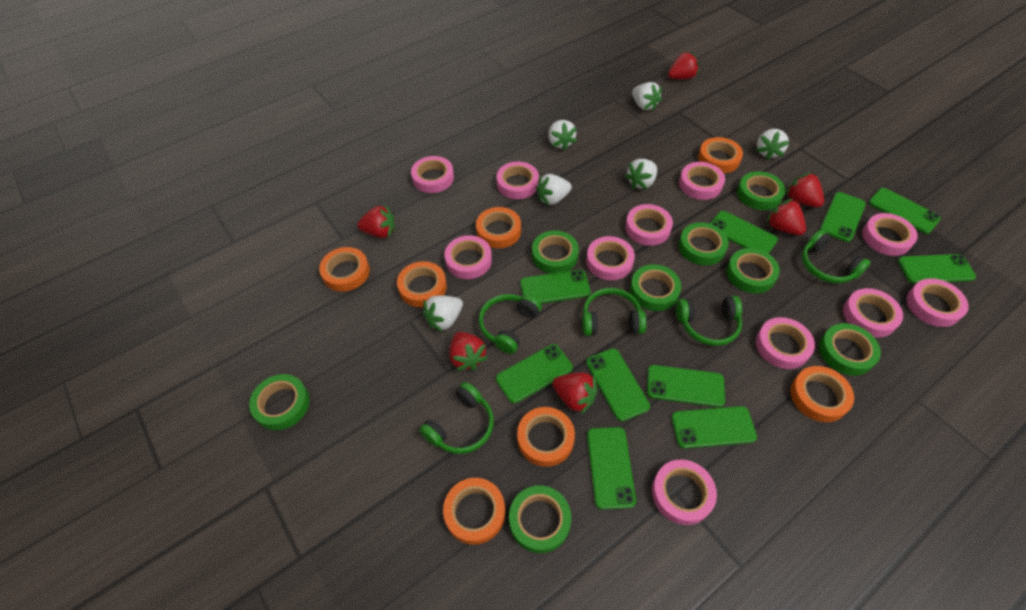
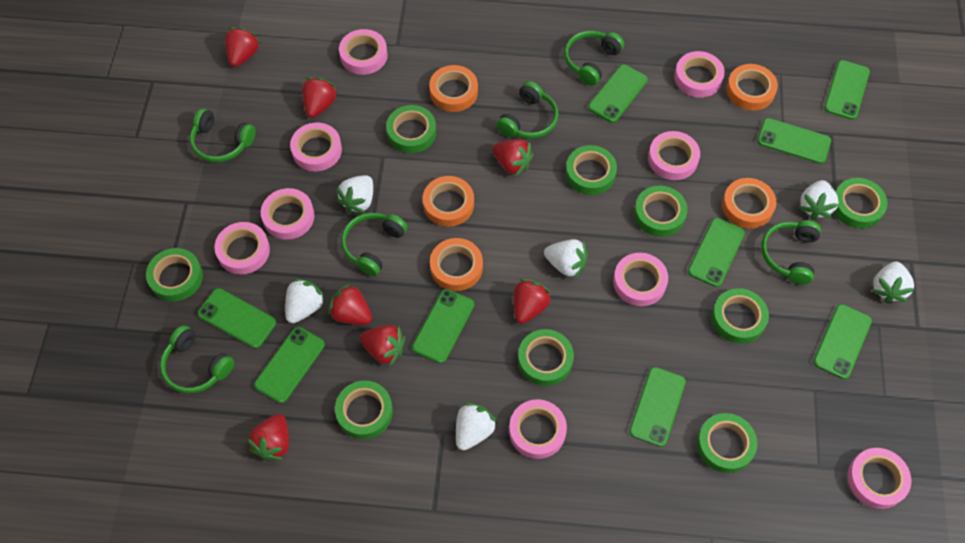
green headphones: [419,382,494,454] [478,294,542,354] [582,288,646,336] [676,296,742,346] [802,230,871,283] = 5 -> [160,325,234,393] [190,109,256,162] [341,213,408,276] [496,81,558,139] [564,31,624,86] [761,220,821,285] = 6
green phone: [496,344,573,404] [520,270,591,304] [586,348,650,421] [587,427,636,510] [647,365,725,407] [671,406,757,449] [710,211,778,254] [820,192,866,242] [869,188,941,234] [898,254,976,284] = 10 -> [198,288,276,348] [254,327,325,403] [412,289,474,363] [588,64,648,123] [629,367,686,447] [688,218,745,287] [757,118,831,164] [813,304,872,379] [824,60,870,120] = 9
green tape: [249,374,310,430] [509,485,571,553] [532,230,579,274] [630,264,682,311] [678,222,729,266] [726,248,780,294] [737,171,785,210] [819,323,881,376] = 8 -> [146,248,203,302] [335,381,393,439] [386,105,436,153] [518,329,574,386] [565,145,617,195] [634,186,688,237] [697,413,758,473] [712,288,769,343] [834,178,888,229] = 9
orange tape: [319,247,370,292] [397,261,447,307] [443,478,505,545] [476,207,521,248] [517,407,575,467] [698,137,743,173] [790,366,854,422] = 7 -> [423,176,474,227] [429,65,478,112] [430,238,483,291] [722,178,777,229] [726,64,778,111] = 5
pink tape: [411,156,454,193] [444,235,492,279] [496,162,539,199] [586,236,635,280] [625,204,673,246] [652,459,717,525] [679,162,725,200] [756,317,815,369] [843,288,903,338] [862,213,918,256] [906,278,969,327] = 11 -> [214,222,270,274] [261,188,315,240] [290,123,342,171] [339,29,388,75] [509,399,567,459] [613,253,668,306] [648,131,700,180] [674,51,725,98] [847,448,911,509] = 9
red strawberry: [357,205,395,238] [449,332,488,371] [552,372,598,414] [668,51,699,79] [766,199,806,235] [786,172,824,207] = 6 -> [225,27,261,67] [247,414,289,461] [302,77,338,118] [328,283,372,325] [360,325,405,366] [492,139,534,177] [513,279,552,324] = 7

